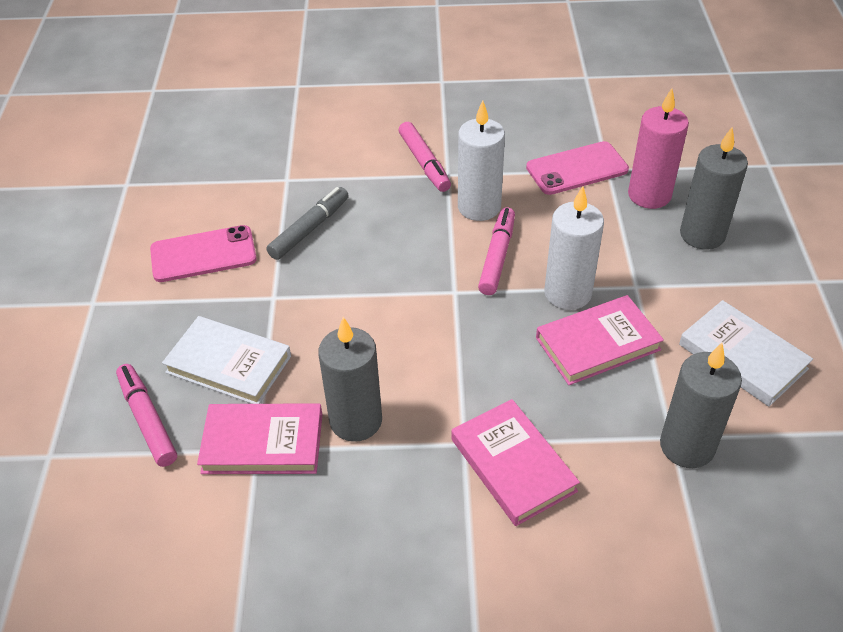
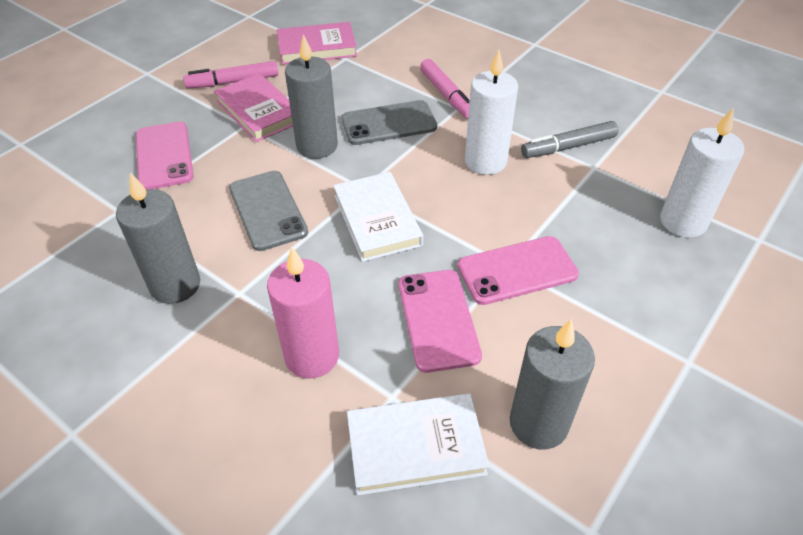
grey phone: none = 0 -> [229,171,308,251] [341,100,437,145] = 2
pink book: [197,403,322,474] [452,399,580,526] [536,295,664,385] = 3 -> [214,73,293,142] [277,22,357,65] = 2
pink marker: [116,364,177,467] [399,122,451,192] [478,207,515,295] = 3 -> [183,61,278,88] [420,59,470,119] = 2
pink phone: [150,225,257,282] [526,141,629,195] = 2 -> [136,122,194,189] [399,270,482,373] [458,236,579,305] = 3

